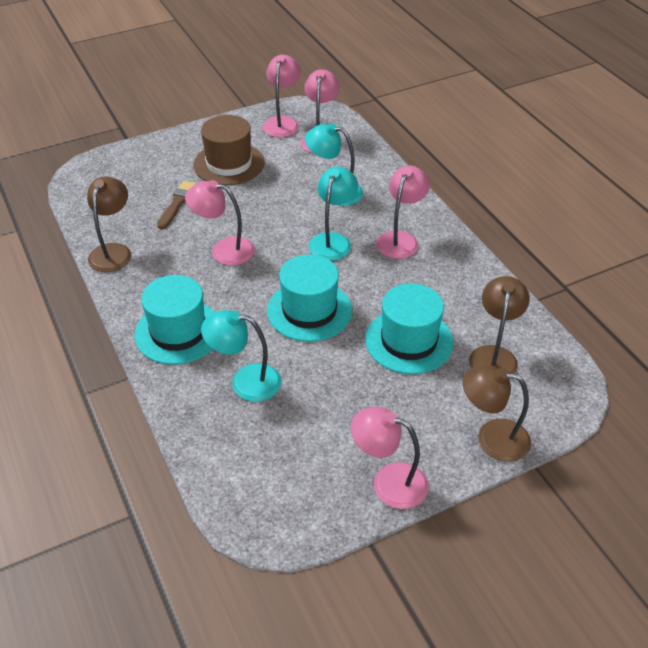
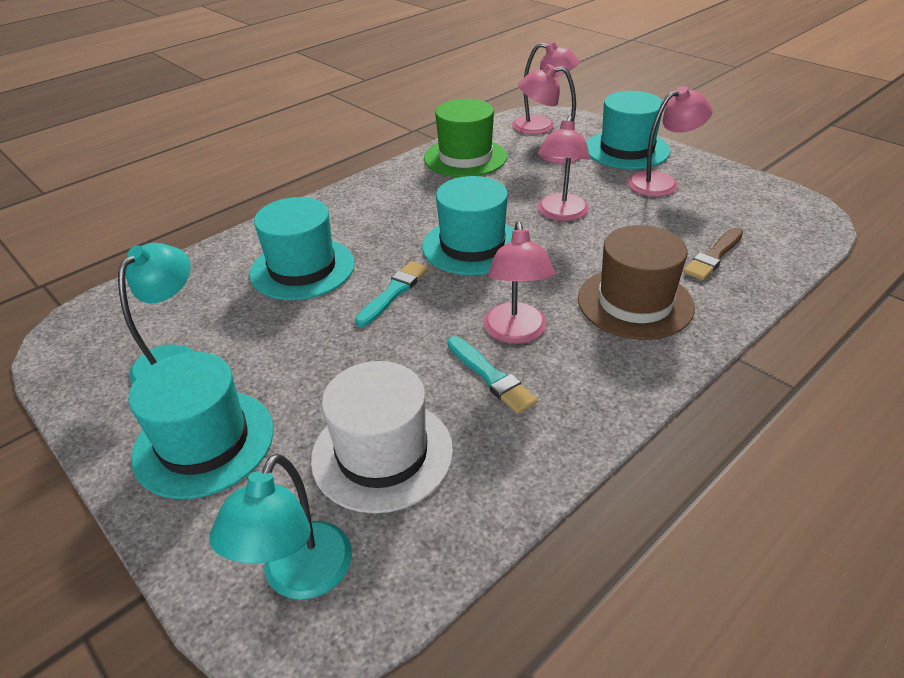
brown lamp: [87,177,131,272] [462,365,531,462] [469,276,530,379] = 3 -> none = 0
green hat: none = 0 -> [424,99,507,177] = 1
turquoise brush: none = 0 -> [355,261,428,327] [447,336,538,414] = 2
turquoise hat: [134,275,216,365] [267,254,352,342] [365,283,453,374] = 3 -> [128,352,274,499] [250,197,355,300] [422,176,515,275] [586,91,670,169] = 4
turquoise lamp: [201,310,282,402] [305,123,363,206] [309,167,358,261] = 3 -> [118,243,194,384] [209,454,352,600] = 2
white hat: none = 0 -> [311,361,453,514] = 1

